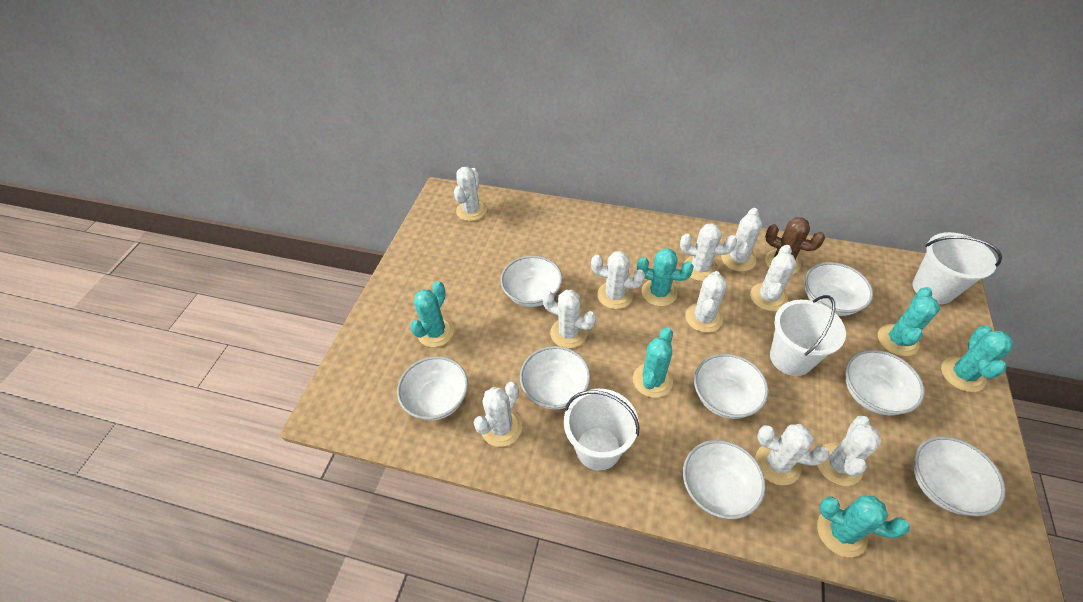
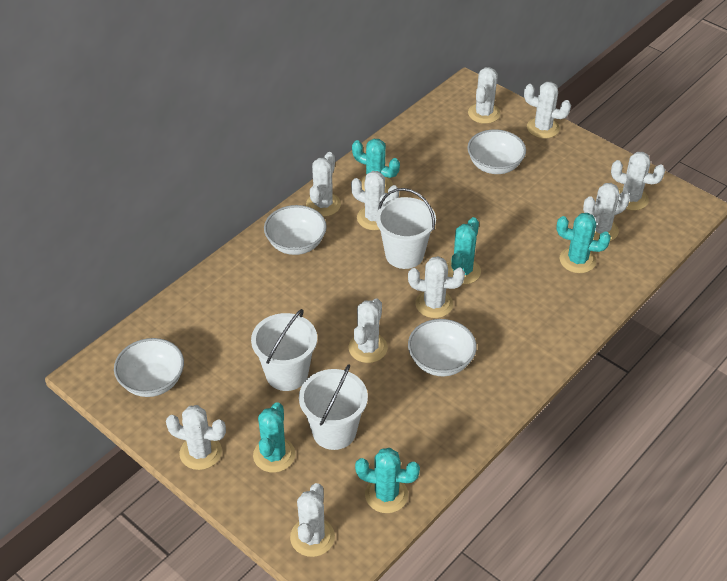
brown cactus: [765,217,825,274] = 1 -> none = 0
turquoise cactus: [410,281,454,347] [633,327,673,398] [637,248,694,306] [817,496,910,557] [878,287,940,356] [941,326,1014,392] = 6 -> [253,402,295,473] [352,139,400,193] [355,448,420,513] [446,217,481,285] [556,213,611,273] = 5
white bowl: [397,356,468,421] [500,256,563,307] [520,346,590,409] [683,440,766,519] [694,353,769,419] [805,262,873,316] [845,350,925,415] [914,436,1006,516] = 8 -> [114,338,184,397] [264,205,327,255] [408,319,477,376] [467,129,526,174] = 4

